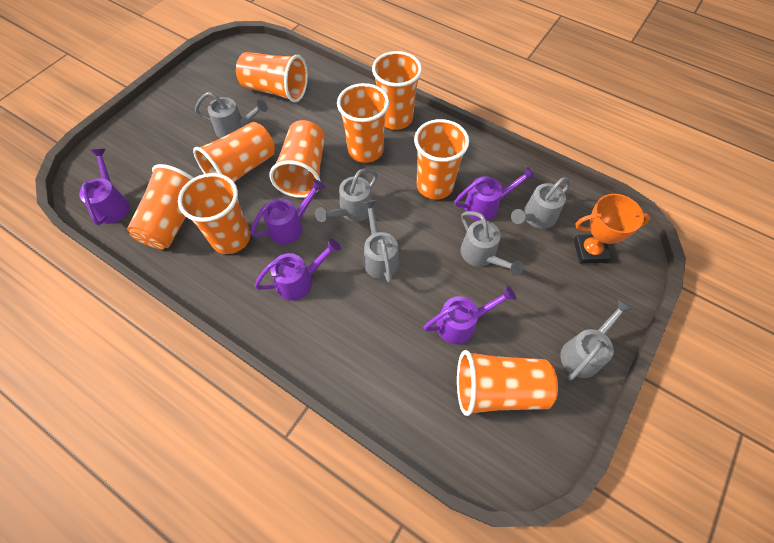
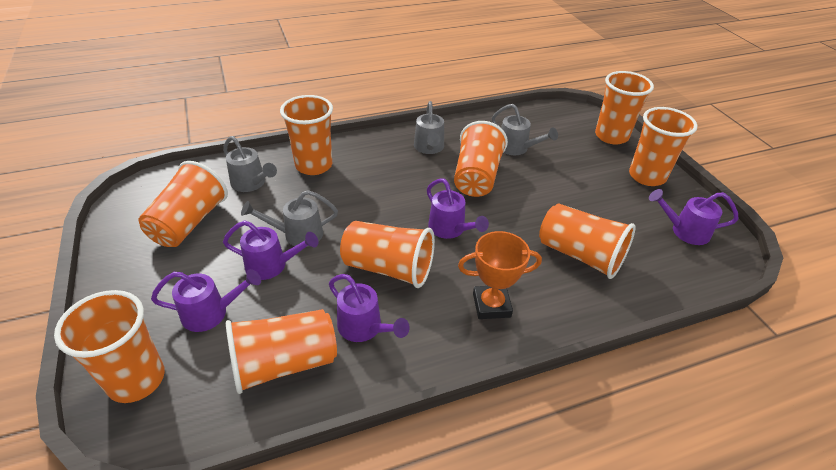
grey watering can: [195,92,268,138] [315,169,378,222] [362,200,399,283] [460,211,524,276] [511,177,571,229] [560,299,633,381] = 6 -> [223,136,277,192] [241,190,338,247] [414,101,444,154] [492,104,558,155] = 4

